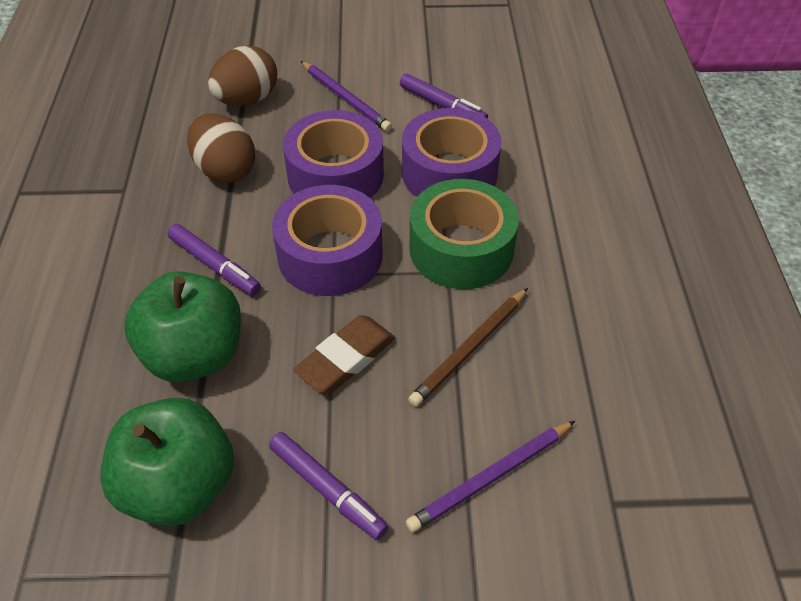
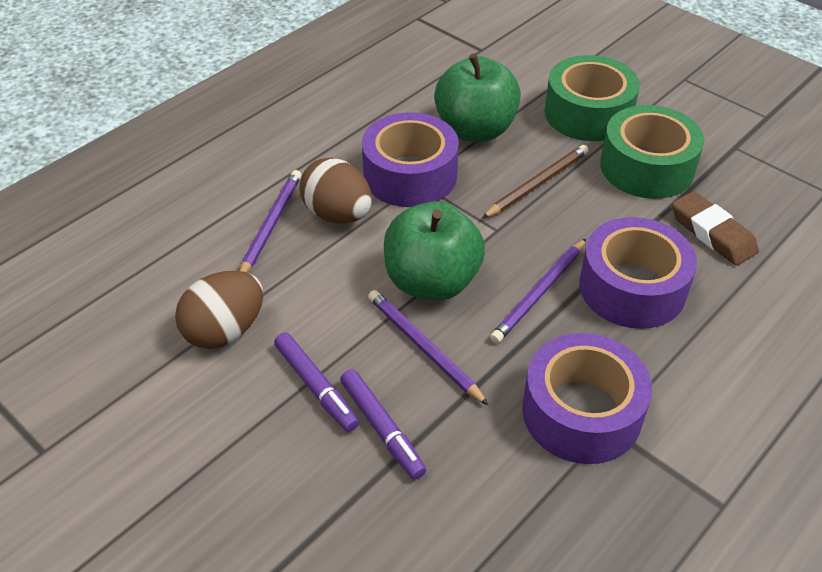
green tape: [410,179,519,289] = 1 -> [545,55,640,141] [600,105,704,199] = 2
purple marker: [167,224,261,295] [269,432,388,540] [400,73,488,119] = 3 -> [274,332,359,432] [340,369,426,480] = 2
purple pencil: [301,61,392,132] [406,421,575,533] = 2 -> [240,170,301,273] [368,290,489,406] [490,239,586,344] = 3

